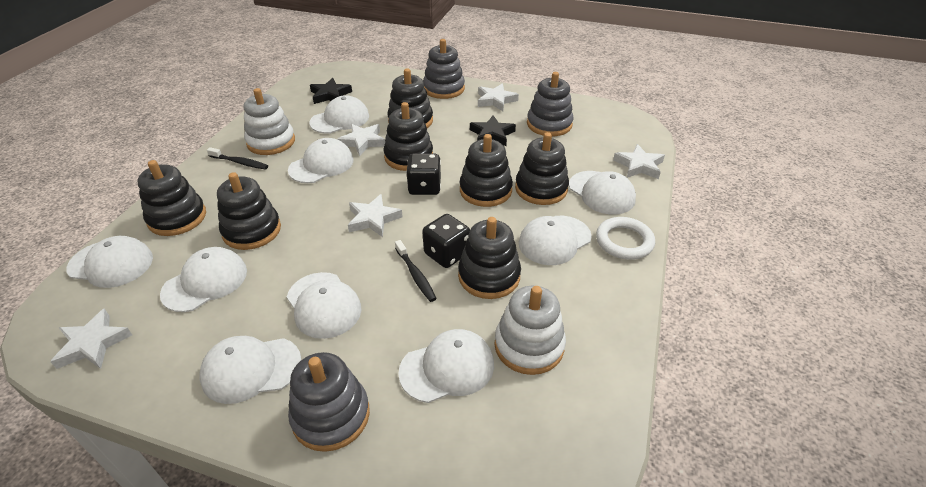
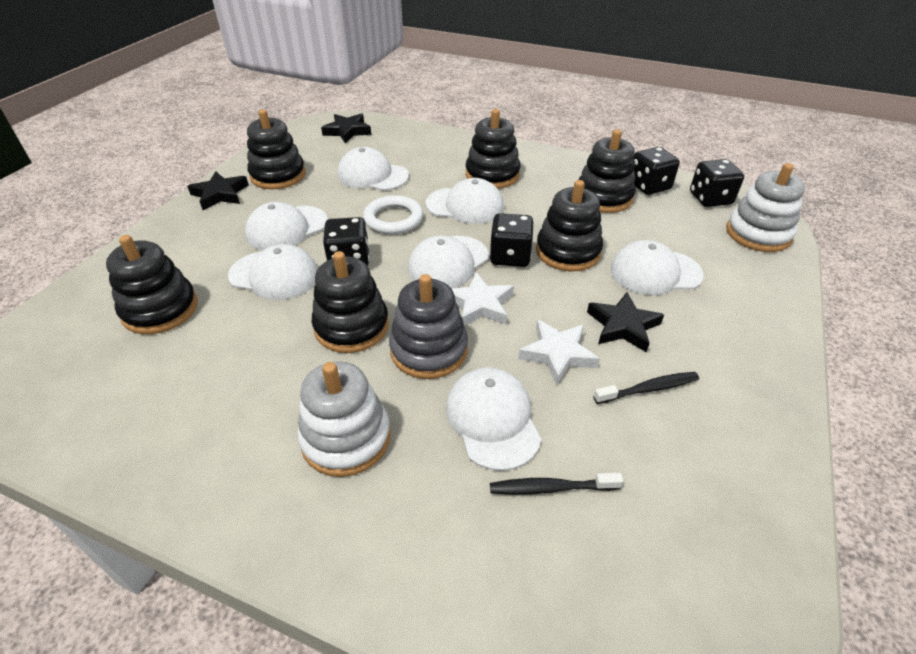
black dice: [406,154,441,195] [422,214,470,268] = 2 -> [323,217,369,266] [490,213,534,267] [633,147,680,195] [690,159,744,207] = 4
black stacking toy: [137,160,206,236] [217,172,281,250] [383,102,433,171] [387,68,433,128] [458,217,521,299] [460,134,513,207] [515,132,569,205] = 7 -> [106,235,198,334] [247,109,306,189] [312,251,389,353] [466,109,521,189] [536,180,603,271] [578,129,636,213] = 6
black star: [310,78,352,104] [470,115,516,146] = 2 -> [187,171,249,210] [321,113,371,143] [587,292,664,352] = 3
grey stacking toy: [288,352,370,452] [423,39,465,99] [527,72,574,136] = 3 -> [389,274,468,379] = 1
white cap: [66,236,153,288] [160,247,247,312] [200,336,301,404] [287,272,361,339] [288,138,353,183] [309,95,369,134] [398,329,494,403] [519,216,592,265] [569,171,636,215] = 9 -> [228,244,318,300] [245,202,328,250] [338,147,409,191] [408,236,489,289] [425,178,504,224] [446,367,541,471] [610,240,704,295] = 7
white star: [50,308,132,369] [337,124,385,156] [348,194,403,237] [478,83,519,111] [613,144,665,179] = 5 -> [452,272,514,326] [518,319,600,385] = 2

